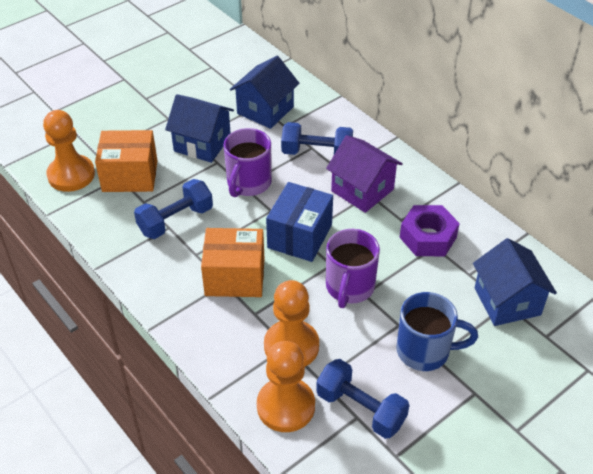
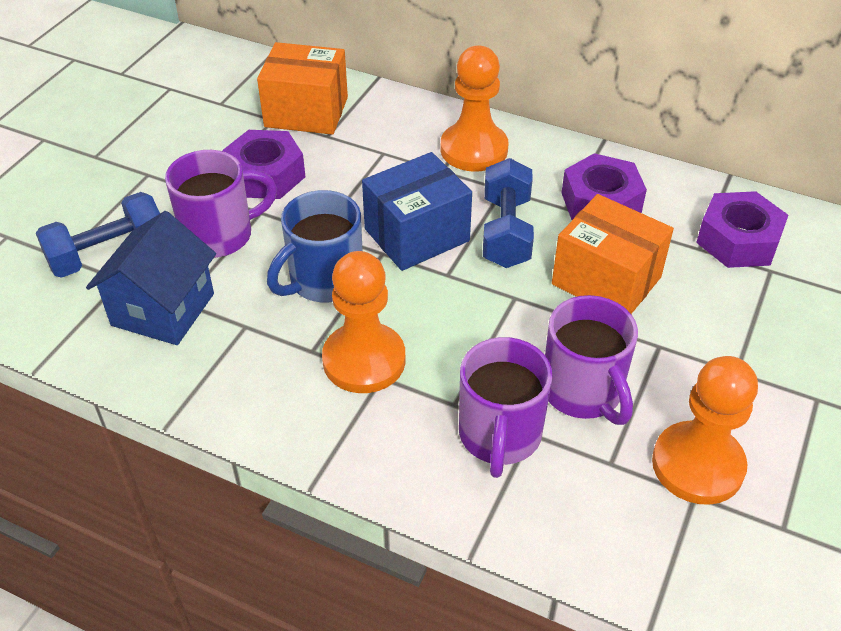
blue dumbbell: [134,179,213,239] [281,122,353,155] [316,359,409,439] = 3 -> [36,192,160,278] [483,158,534,268] = 2
blue house: [165,94,234,163] [230,56,300,129] [473,238,557,326] = 3 -> [86,211,216,345] = 1
purple house: [326,135,403,213] = 1 -> none = 0
purple mug: [224,128,272,197] [326,229,380,308] = 2 -> [165,150,277,258] [459,337,553,478] [545,295,638,425] = 3
purple nut: [400,205,460,256] = 1 -> [222,130,305,199] [562,153,647,220] [696,191,788,268] = 3

